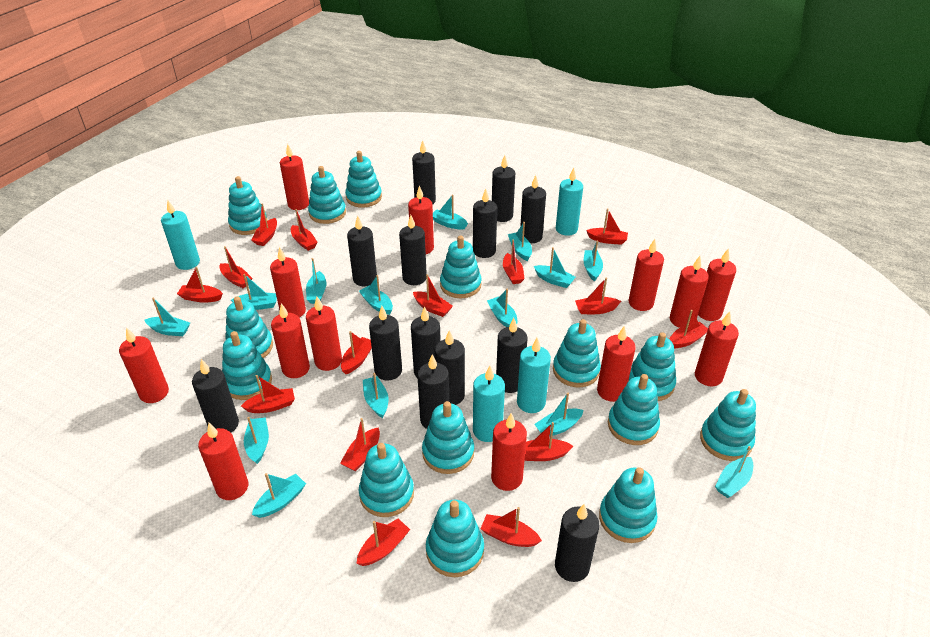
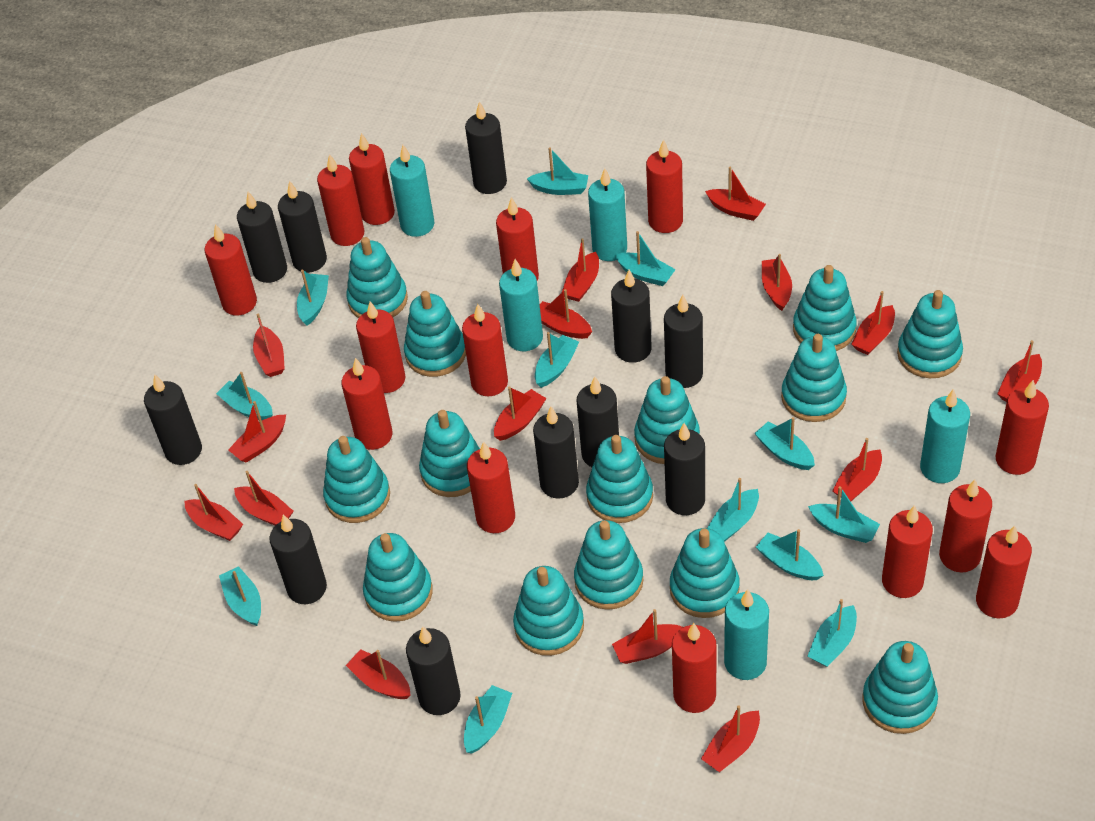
black candle: [192,359,239,433] [347,216,377,286] [369,306,402,380] [399,215,427,285] [411,306,441,378] [412,140,436,205] [417,354,449,429] [435,330,465,405] [473,189,497,258] [492,155,515,222] [496,318,527,393] [520,175,546,243] [555,504,599,582] = 13 -> [144,374,202,465] [237,192,287,283] [269,514,327,604] [278,181,327,273] [406,627,461,715] [465,102,507,194] [533,407,579,499] [577,376,619,467] [611,270,652,363] [664,295,703,388] [664,423,705,515] = 11
red candle: [119,327,169,403] [198,423,248,500] [270,247,306,318] [271,303,310,378] [280,144,309,210] [306,296,342,371] [408,185,434,254] [491,413,527,491] [597,326,636,402] [628,239,664,311] [670,256,709,328] [695,311,739,387] [698,248,736,321] = 13 -> [205,224,257,316] [317,154,364,246] [341,358,393,450] [349,133,395,225] [356,301,405,393] [462,304,508,396] [467,442,515,533] [496,197,539,280] [646,139,683,233] [672,623,717,713] [882,505,933,598] [939,479,992,572] [976,525,1032,619] [995,380,1049,475] = 14
turquoise boat: [145,298,190,336] [231,274,277,310] [244,417,269,464] [252,473,306,518] [306,258,326,304] [359,275,393,315] [363,373,388,418] [433,195,468,230] [487,289,518,327] [508,222,532,261] [534,247,576,288] [534,393,584,436] [584,241,603,281] [715,446,753,498] = 14 -> [216,372,273,420] [219,566,261,626] [297,269,329,325] [464,685,512,754] [527,147,588,195] [535,332,579,388] [615,231,676,286] [707,478,759,542] [754,417,815,470] [756,529,824,580] [808,486,880,543] [808,599,857,667] = 12
turquoise candle: [161,200,200,270] [473,366,505,442] [517,338,551,413] [556,168,583,236] = 4 -> [390,145,434,237] [499,259,543,351] [588,168,627,261] [724,589,769,680] [920,389,970,483] = 5

